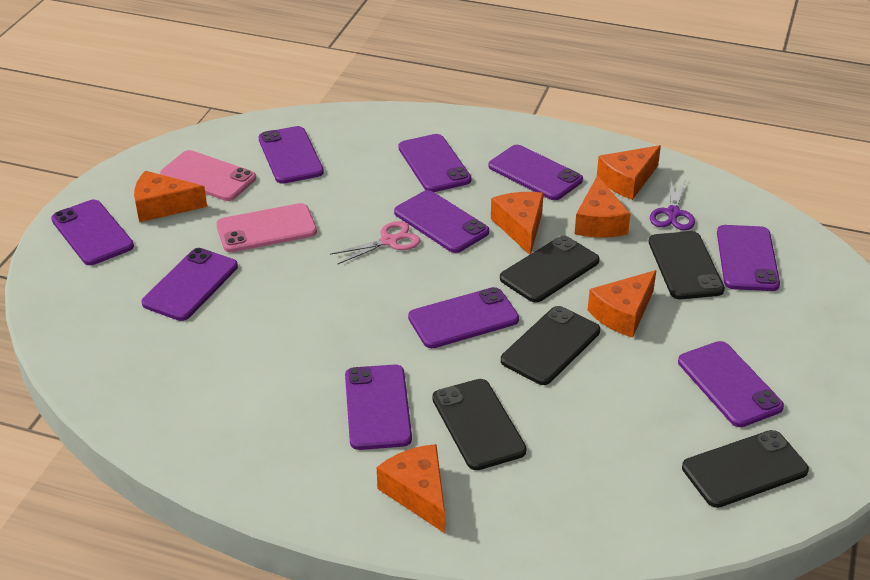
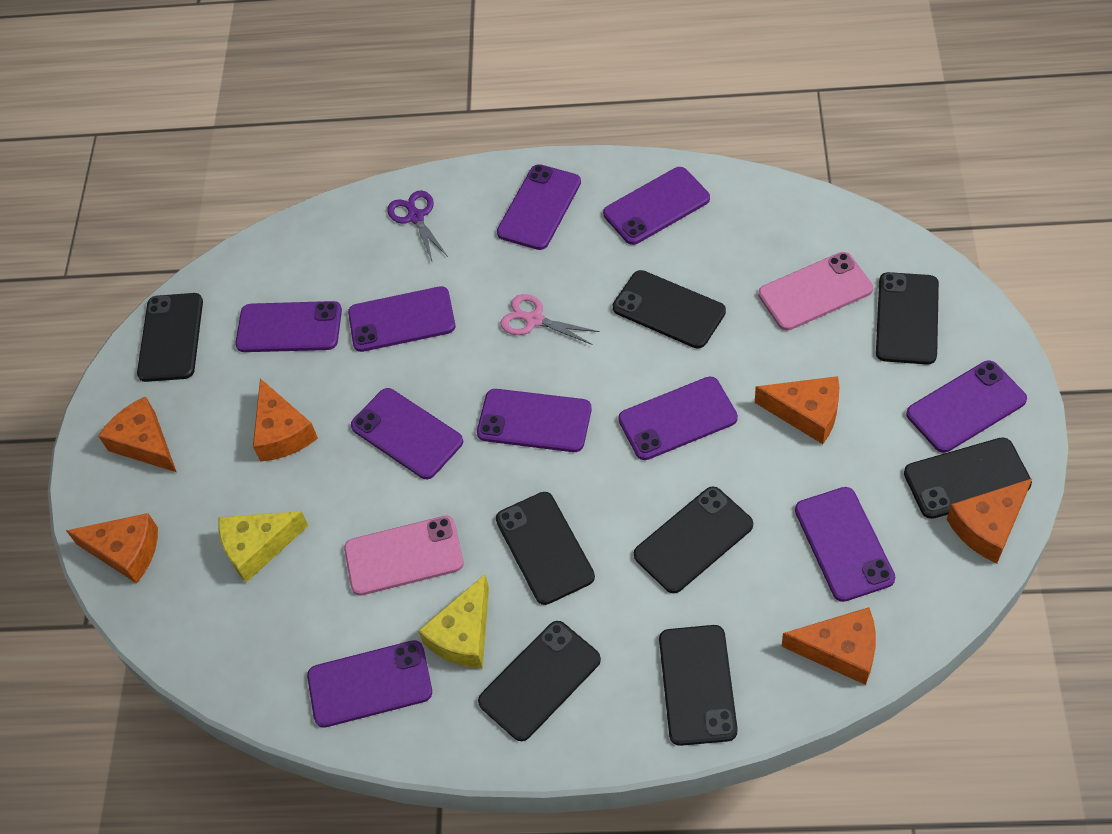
black phone: [432,379,527,470] [500,236,600,303] [501,306,600,385] [649,231,725,299] [682,430,809,508] = 5 -> [137,293,203,382] [478,621,601,741] [496,492,595,605] [613,270,726,349] [634,487,753,593] [659,625,738,746] [876,272,939,365] [904,437,1032,519] = 8
yellow cheese: none = 0 -> [218,511,308,582] [418,574,489,669] = 2

